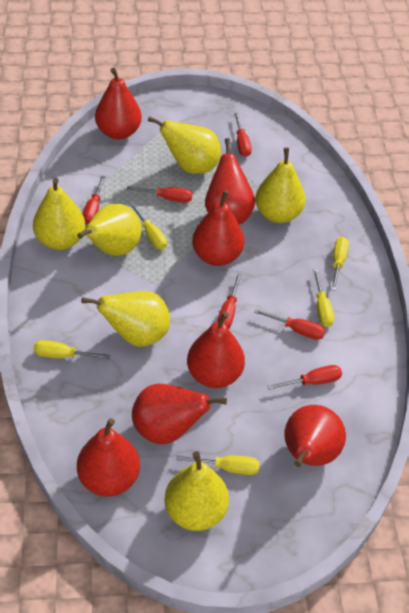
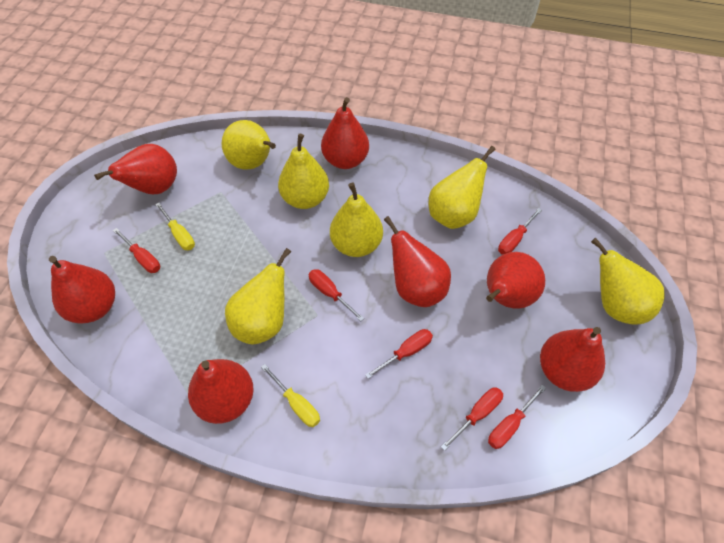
yellow screwdriver: [34,340,110,359] [129,202,167,250] [176,455,259,475] [313,269,334,327] [331,237,349,291] = 5 -> [155,203,195,250] [261,364,320,427] = 2

